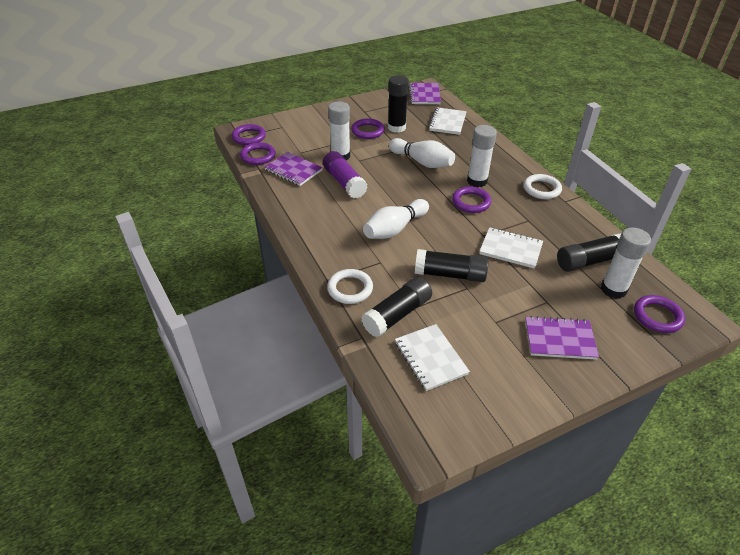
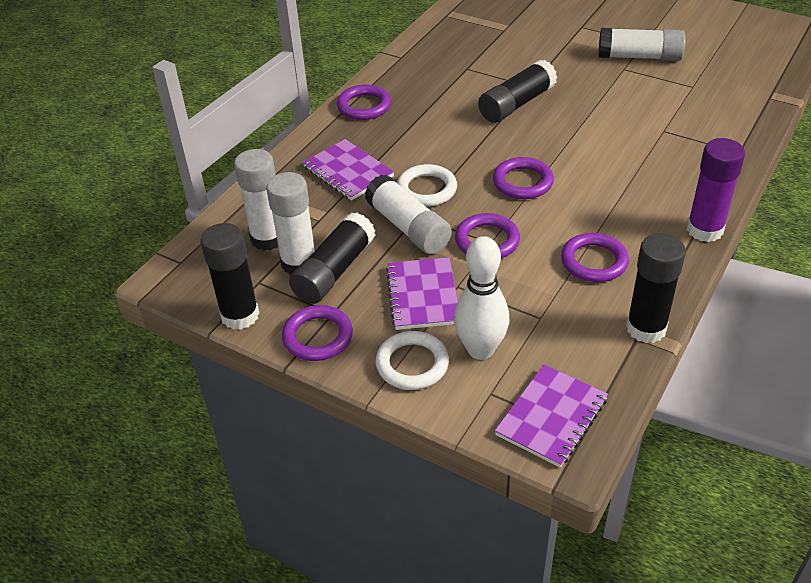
white bowling pin: [363,199,429,239] [389,138,455,168] = 2 -> [454,236,509,360] = 1
white glue stick: [328,101,350,160] [467,125,497,187] [601,227,651,299] = 3 -> [234,149,278,251] [266,172,315,275] [365,174,452,254] [598,28,686,61] = 4
white notebook: [395,324,470,391] [429,107,467,135] [479,227,543,269] = 3 -> none = 0

